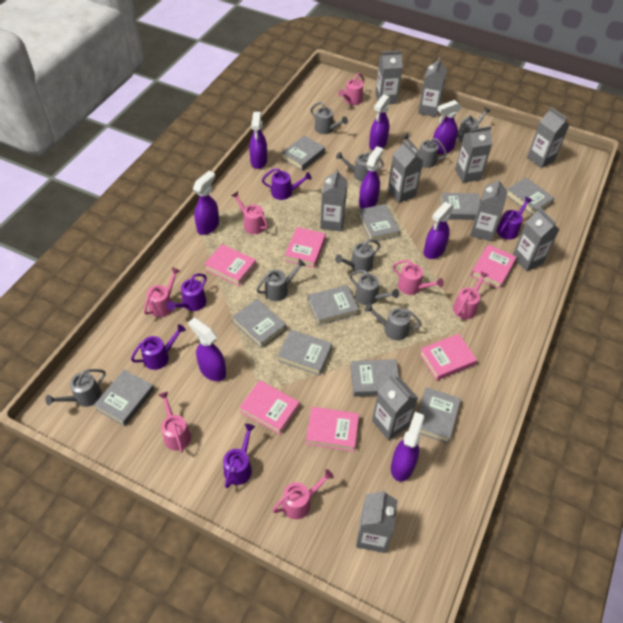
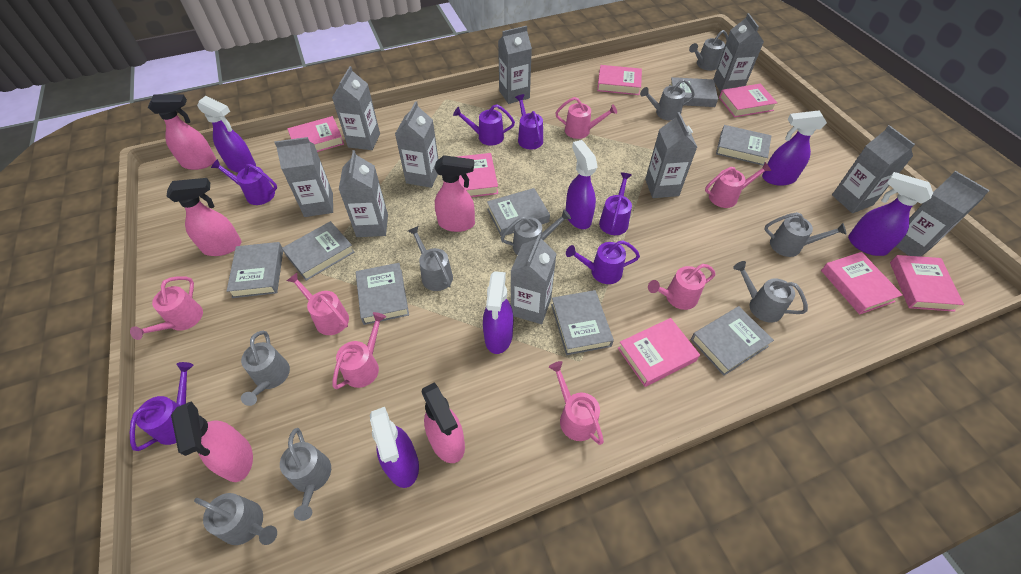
grey book: [94,370,154,426] [232,299,286,348] [278,330,332,376] [281,135,325,171] [307,285,359,326] [350,359,399,397] [358,204,400,243] [418,387,461,443] [440,193,480,220] [507,177,554,215] = 10 -> [227,242,283,298] [282,221,354,281] [356,263,409,325] [487,188,550,236] [551,290,614,355] [669,77,718,107] [691,306,774,376] [716,125,771,165] = 8
pink book: [204,244,256,286] [239,380,299,434] [285,227,326,268] [306,407,359,452] [419,334,477,381] [471,245,517,289] = 6 -> [287,116,344,152] [458,153,498,197] [597,65,642,95] [618,318,700,387] [719,84,777,118] [821,252,903,315] [890,255,964,312] = 7
pink spray bottle: none = 0 -> [148,94,216,170] [166,178,242,256] [171,401,253,482] [422,382,465,463] [435,155,475,232] = 5
purple spray bottle: [188,318,226,381] [193,171,219,235] [249,112,267,169] [359,146,383,209] [369,94,391,150] [391,412,424,482] [424,202,454,259] [433,100,462,154] = 8 -> [197,96,256,173] [370,407,419,488] [483,271,513,354] [566,140,598,229] [762,110,827,186] [848,172,933,256] = 6
purple watering can: [131,324,186,370] [167,274,207,311] [223,424,255,488] [262,168,312,200] [497,196,533,240] = 5 -> [130,362,194,451] [211,159,277,205] [453,104,515,146] [515,94,543,149] [566,240,640,284] [599,172,632,235] = 6

